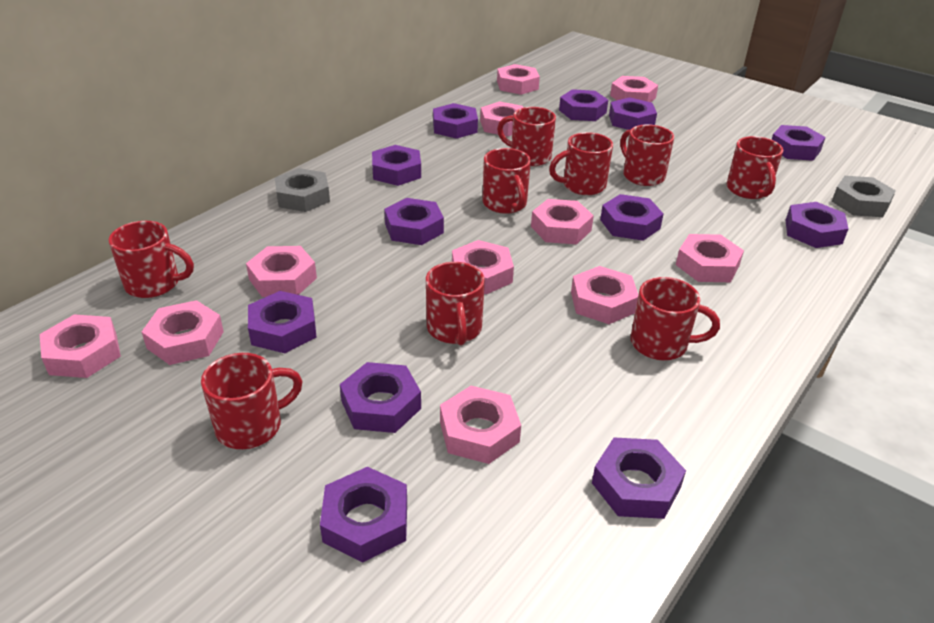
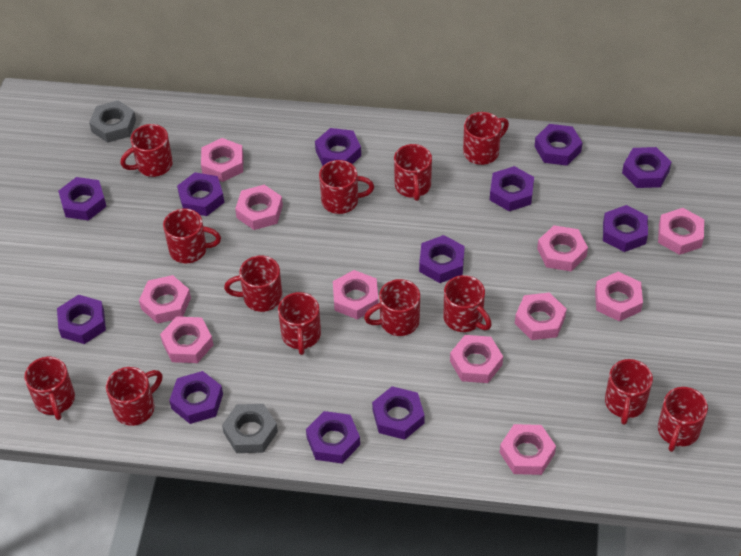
red mug: [109,221,194,298] [201,353,303,449] [426,262,485,346] [483,148,531,214] [497,107,556,166] [549,132,613,195] [620,124,674,186] [630,277,720,360] [727,136,783,199] = 9 -> [24,357,75,420] [106,367,162,426] [120,124,173,177] [163,208,221,263] [224,255,282,312] [278,292,321,355] [319,160,374,214] [364,279,420,336] [394,144,432,201] [443,275,492,332] [463,112,509,165] [605,359,653,425] [658,387,708,452] = 13

